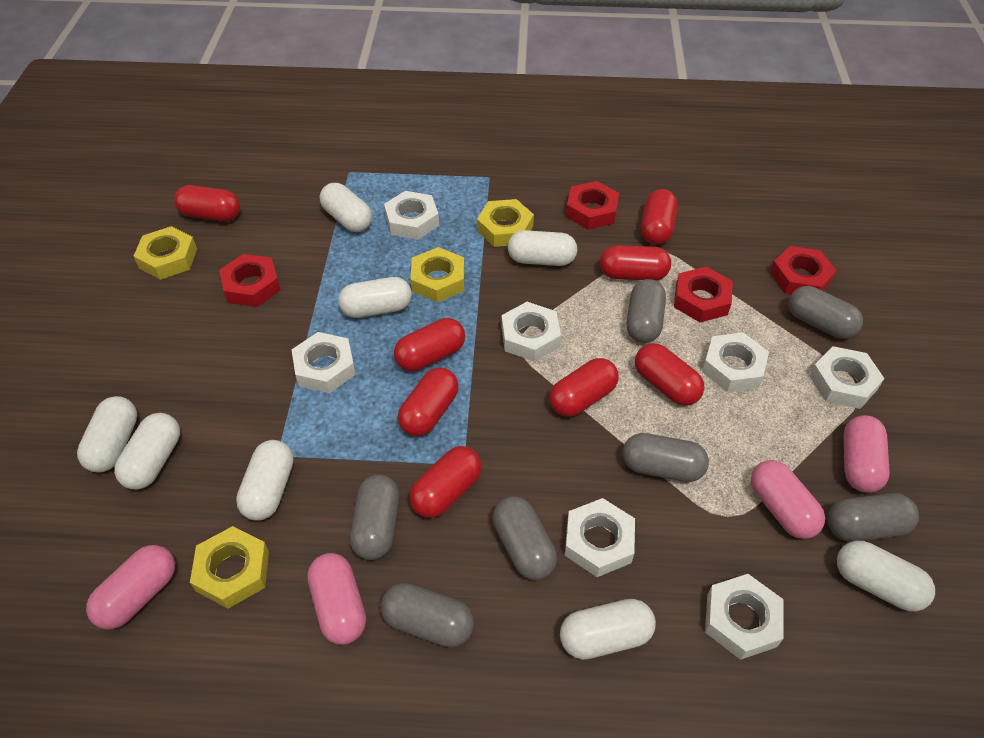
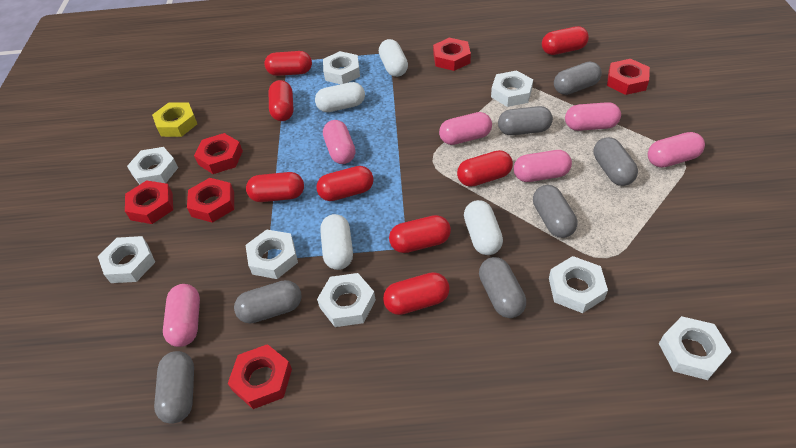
pink capsule: [86,545,175,630] [307,553,366,645] [751,460,825,539] [843,415,890,493] = 4 -> [163,284,200,347] [323,120,356,164] [439,112,492,145] [513,150,572,182] [565,102,621,131] [648,132,705,168] = 6
red nut: [219,254,281,307] [566,181,619,230] [674,267,733,322] [770,246,836,295] = 4 -> [125,180,173,224] [187,178,234,223] [194,133,243,174] [228,344,292,409] [433,38,471,71] [607,59,650,95] = 6
white capsule: [77,396,137,473] [114,413,180,490] [236,440,294,521] [320,183,372,232] [338,277,412,318] [508,230,577,266] [560,599,656,660] [837,541,935,611] = 8 -> [315,82,365,112] [320,214,353,270] [379,39,408,77] [464,200,503,255] = 4
white nut: [291,332,356,393] [384,191,439,240] [501,302,561,362] [565,498,635,577] [702,332,769,392] [705,574,784,660] [810,346,885,409] = 7 -> [98,236,155,283] [127,147,178,185] [246,229,298,279] [317,273,376,327] [323,51,360,84] [491,70,533,107] [549,256,608,313] [659,316,732,380] = 8
yellow nut: [134,226,197,280] [190,526,269,609] [410,247,464,302] [477,199,534,247] = 4 -> [152,103,197,137] = 1

